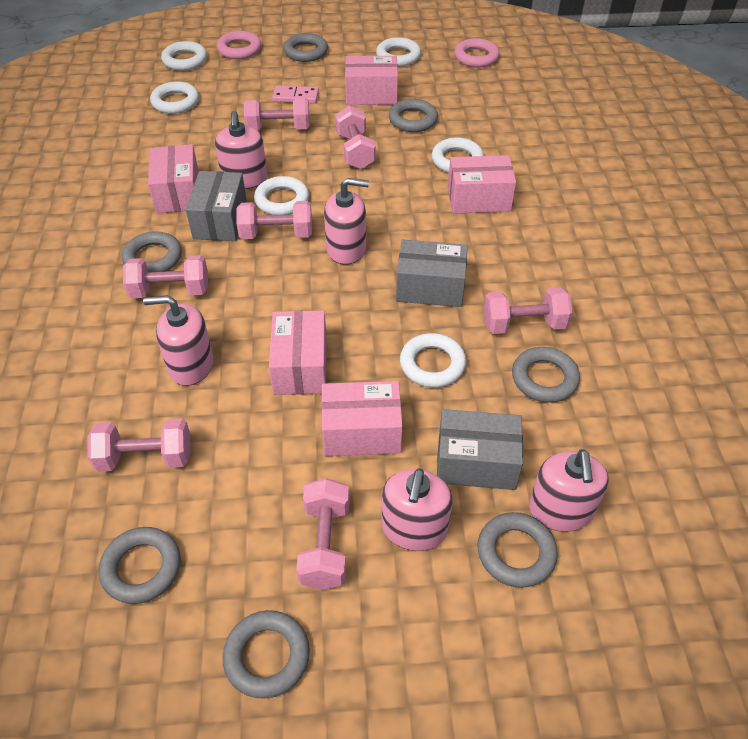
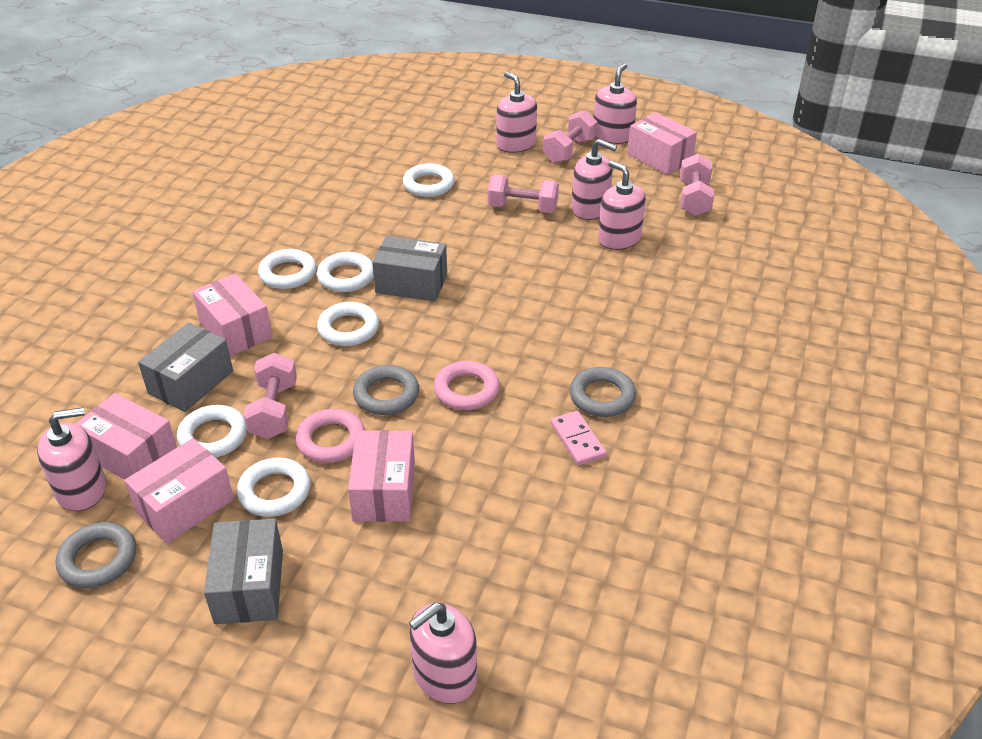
grey ring: [99,527,181,604] [122,231,182,272] [223,610,310,699] [283,33,328,62] [389,99,438,132] [478,512,558,588] [512,347,580,403] = 7 -> [56,522,136,588] [353,365,419,415] [570,367,636,417] = 3
pink dumbbell: [88,418,191,472] [123,255,208,298] [236,201,312,239] [244,98,310,131] [296,478,349,590] [335,106,376,169] [484,287,572,334] = 7 -> [243,353,297,439] [488,174,559,213] [543,110,598,163] [680,154,714,216] = 4
pink soap dispenser: [143,295,213,386] [215,111,267,189] [324,178,369,265] [382,468,452,551] [529,449,609,532] = 5 -> [37,407,106,511] [409,603,477,704] [496,72,537,153] [571,139,617,220] [594,63,637,144] [598,160,646,250] = 6

